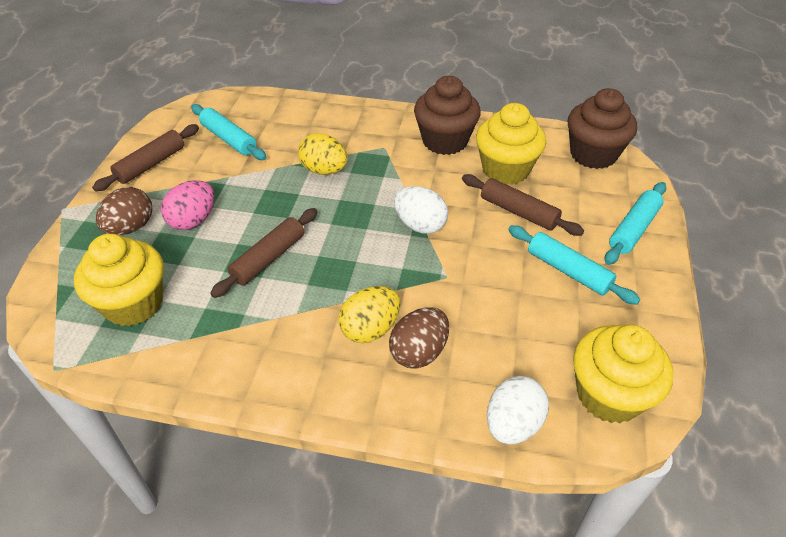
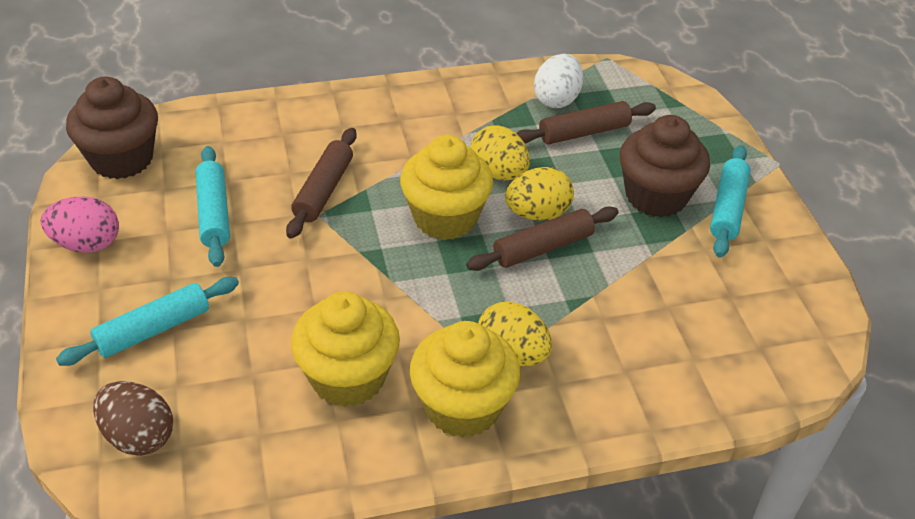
brown egg: [96,187,152,235] [389,307,449,369] = 2 -> [93,381,173,456] = 1
white egg: [394,186,448,234] [487,376,549,444] = 2 -> [534,54,583,108] = 1
yellow egg: [298,133,348,175] [338,286,400,343] = 2 -> [470,125,530,180] [478,302,552,367] [505,167,574,221] = 3

